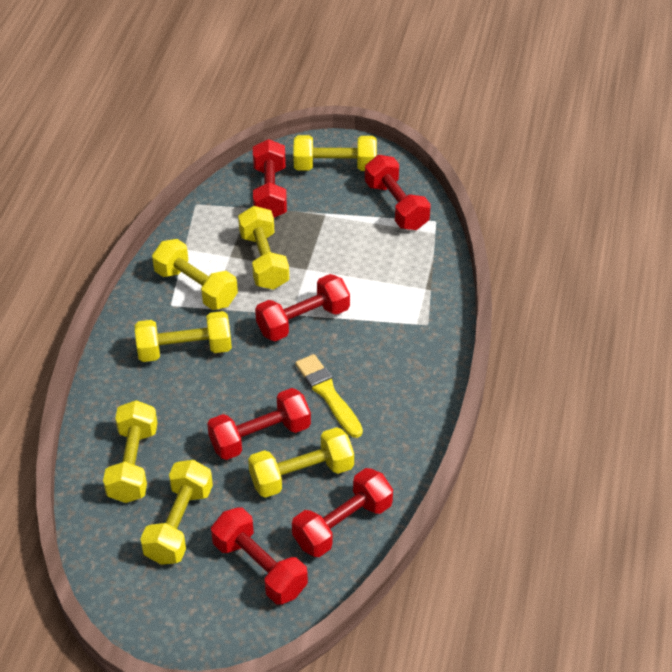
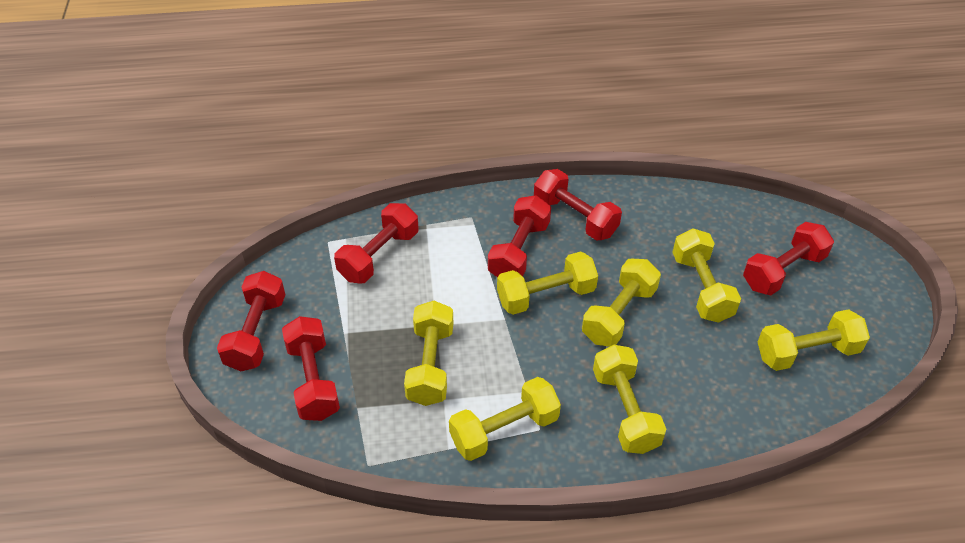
yellow brush: [295,354,363,438] = 1 -> none = 0

